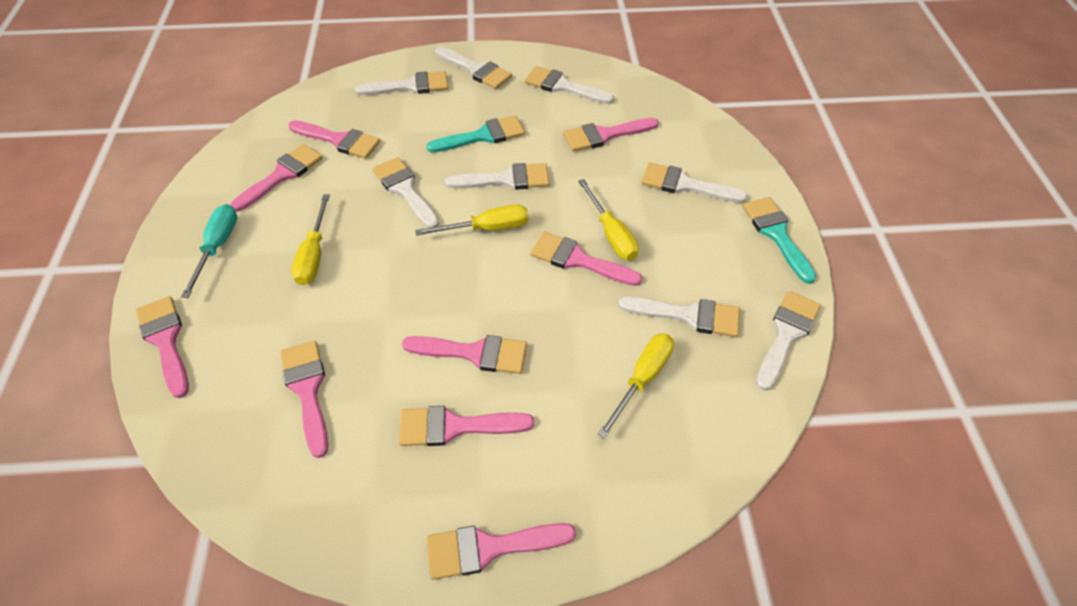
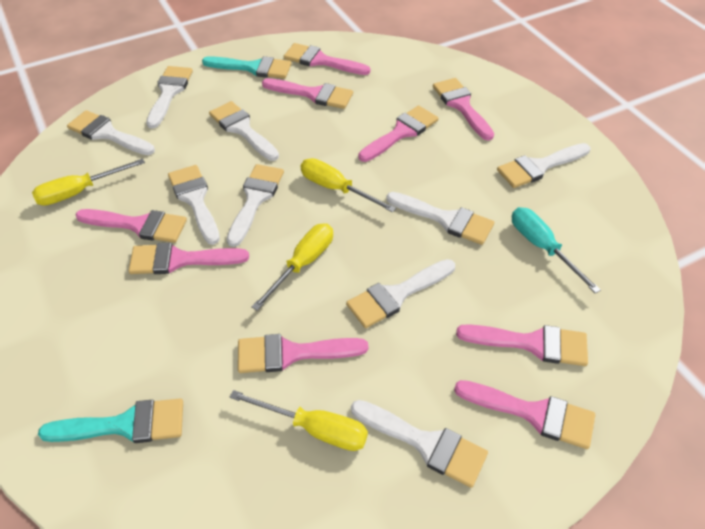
white brush: [355,71,448,95] [373,157,439,228] [435,46,512,89] [445,163,549,190] [525,66,614,104] [618,296,740,337] [641,163,748,203] [756,291,821,391] = 8 -> [67,110,155,155] [146,66,193,128] [168,165,220,245] [209,101,279,161] [227,164,284,247] [346,259,455,328] [351,400,488,488] [386,192,494,245] [497,143,590,188] = 9

